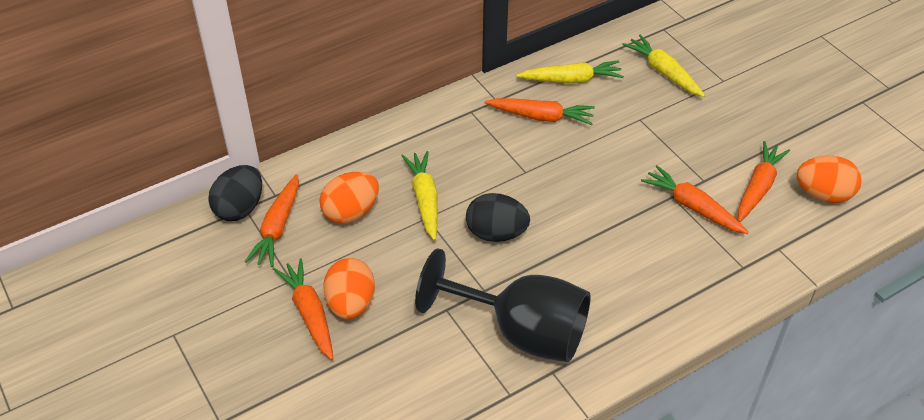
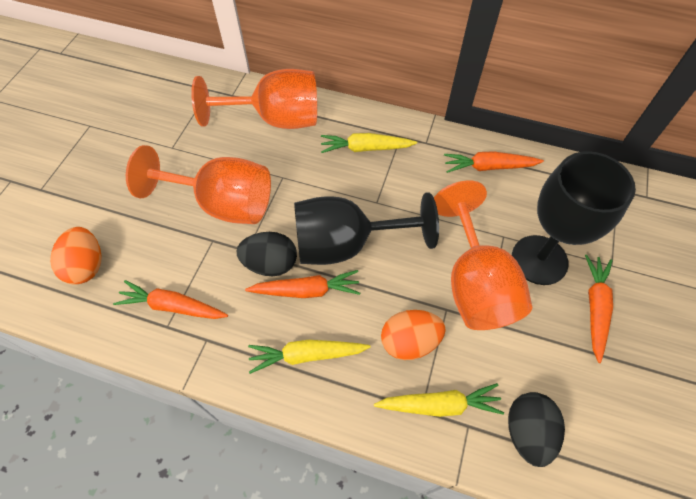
black goblet: [415,248,591,362] = 1 -> [294,192,439,265] [512,151,636,285] = 2
orange carrot: [244,174,299,267] [273,259,333,360] [485,98,595,125] [641,165,749,234] [738,141,790,222] = 5 -> [113,280,228,319] [245,270,360,298] [444,151,544,173] [585,255,613,363] = 4
orange egg: [319,172,379,224] [323,258,375,319] [797,155,862,203] = 3 -> [50,227,102,285] [381,310,446,360] = 2
orange goblet: none = 0 -> [126,145,271,224] [191,69,317,129] [434,180,532,330] = 3

